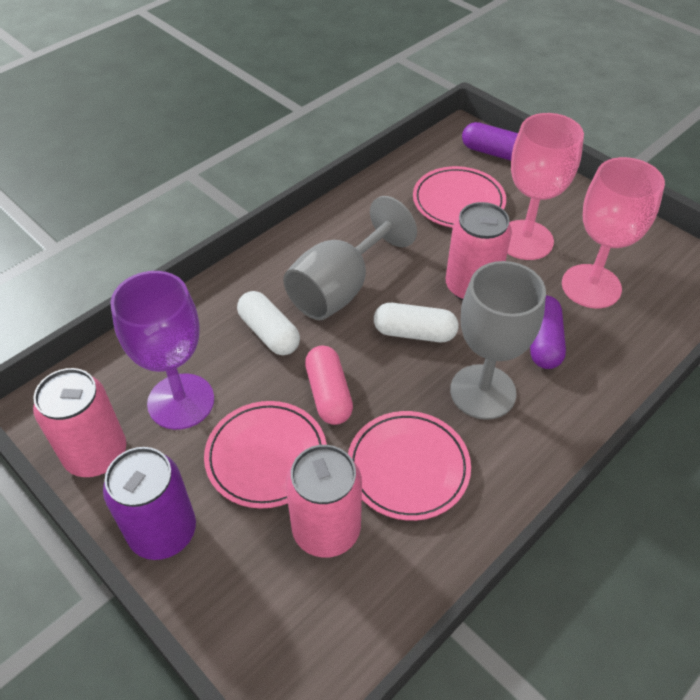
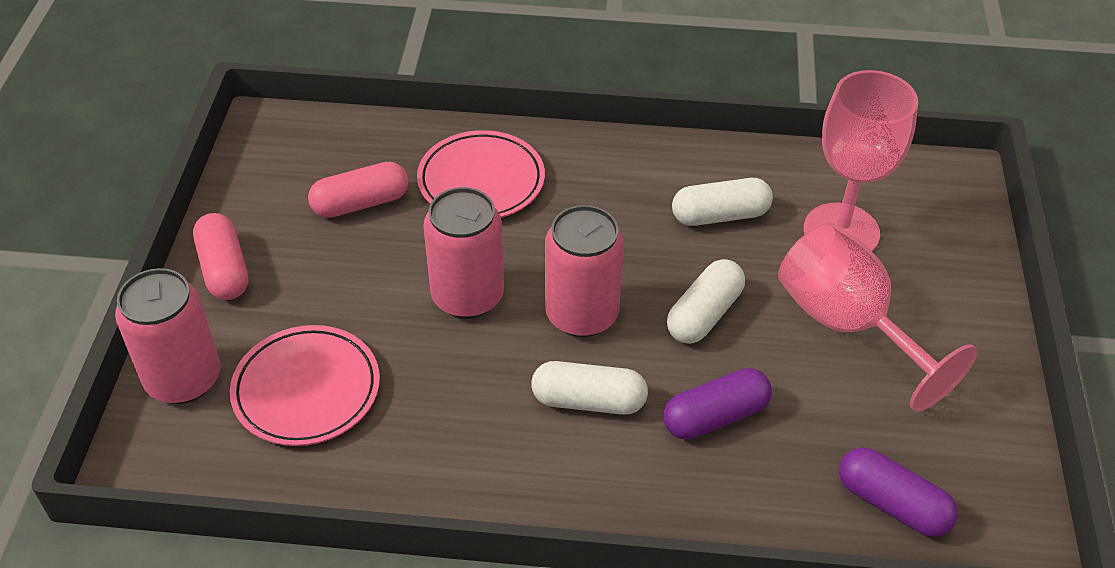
grey goblet: [283,196,417,320] [450,261,546,420] = 2 -> none = 0
pink capsule: [305,346,353,425] = 1 -> [193,213,249,300] [308,162,409,218] = 2
pink plate: [204,401,327,509] [348,411,471,521] [413,166,506,228] = 3 -> [230,325,380,446] [417,130,545,218] = 2
purple can: [103,447,196,560] = 1 -> none = 0
purple goblet: [110,271,214,430] = 1 -> none = 0
white capsule: [237,291,300,355] [374,303,458,342] = 2 -> [531,361,648,415] [667,259,745,344] [672,178,773,226] = 3

